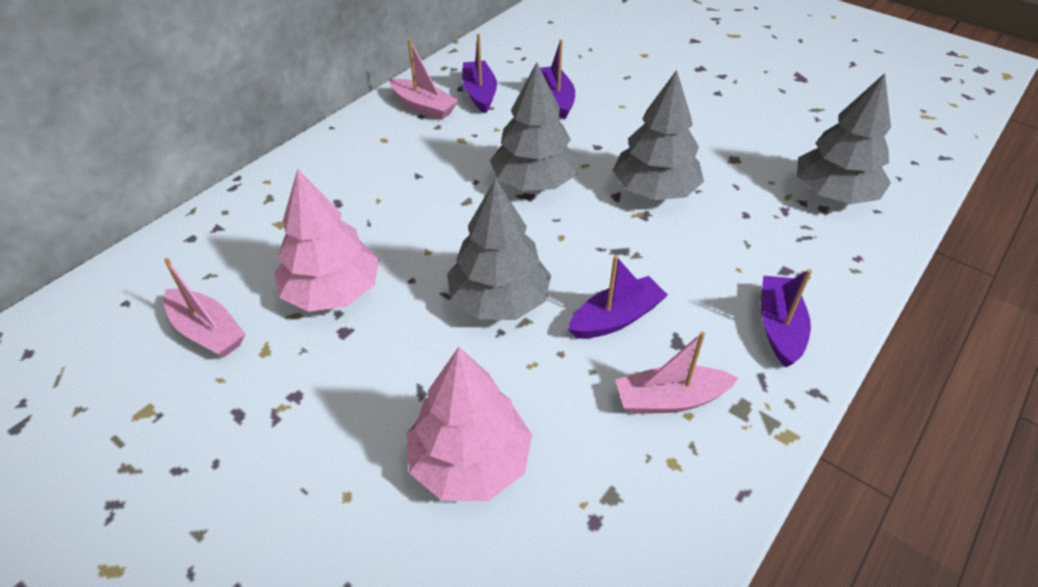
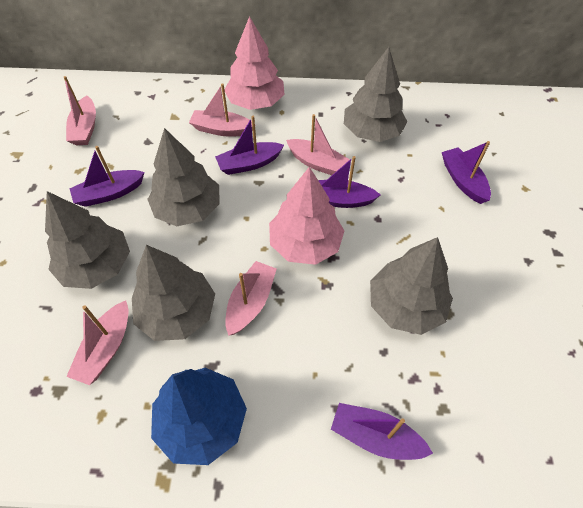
blue tree: none = 0 -> [151,368,247,465] = 1
grey tree: [447,178,551,320] [490,62,578,191] [613,70,704,200] [797,73,891,204] = 4 -> [45,191,130,289] [132,245,215,341] [147,128,219,226] [344,47,408,142] [370,237,453,335] = 5
pink boat: [163,258,245,358] [389,39,459,120] [615,332,738,414] = 3 -> [63,76,96,145] [66,301,128,385] [189,83,256,137] [225,261,277,336] [286,114,350,175] = 5
purple boat: [462,34,497,114] [540,39,575,119] [568,255,668,339] [761,269,812,367] = 4 -> [69,146,145,207] [215,116,284,175] [318,156,380,208] [331,403,433,460] [442,141,491,204] = 5

